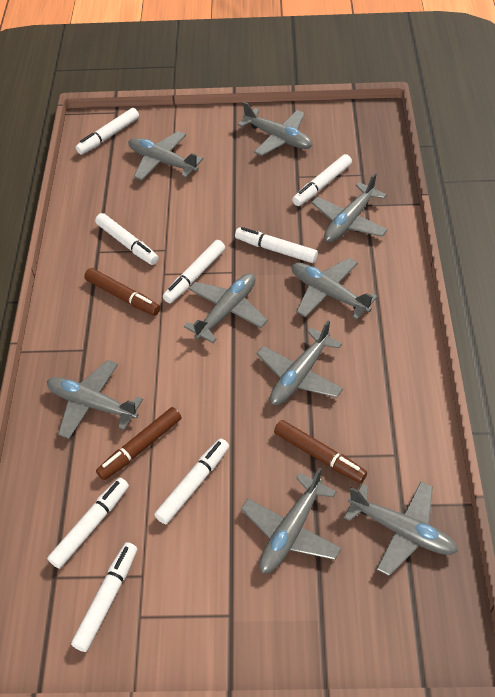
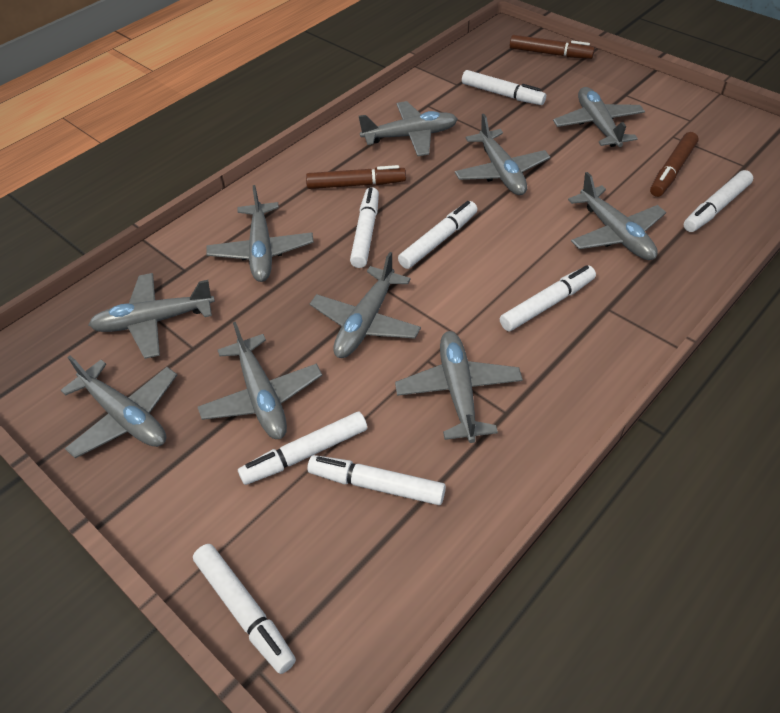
grey plane: [47,360,143,439] [128,131,204,181] [184,273,268,343] [238,102,313,156] [241,468,341,573] [256,320,343,405] [292,258,378,319] [311,173,388,242] [344,481,458,576] = 9 -> [60,356,177,458] [89,273,215,359] [198,322,322,439] [206,185,314,282] [310,252,421,358] [359,101,458,156] [395,331,523,443] [455,114,550,195] [553,87,645,147] [568,172,666,260] = 10

